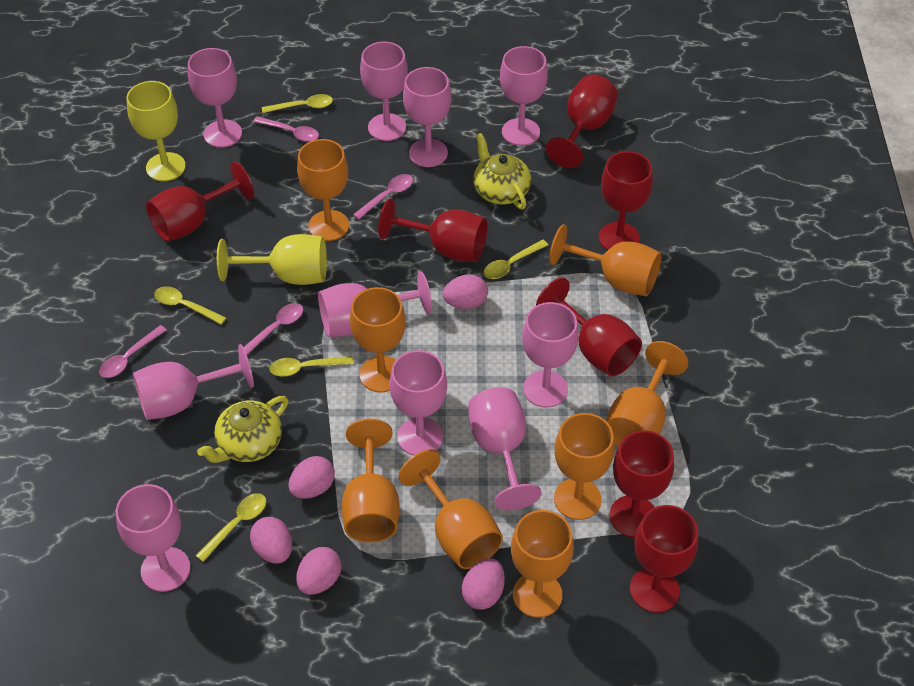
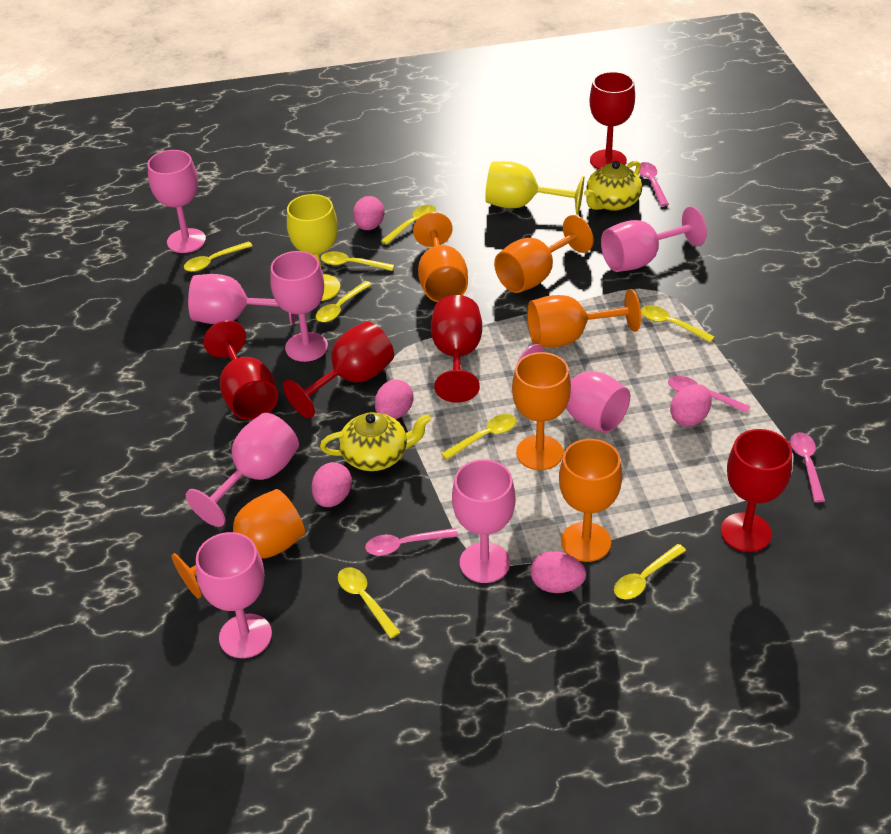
orange goblet: [297,139,349,241] [341,418,400,543] [350,287,406,392] [398,449,503,569] [511,510,574,618] [549,224,661,296] [554,413,615,520] [606,341,688,447] = 8 -> [172,489,305,599] [413,212,468,302] [494,215,593,293] [512,352,571,470] [527,289,641,347] [559,439,622,562] = 6
pink goblet: [116,484,191,592] [133,344,254,420] [188,48,242,148] [318,271,432,337] [360,42,408,141] [389,350,447,456] [403,67,451,167] [468,387,542,510] [500,46,548,146] [522,302,579,408] = 10 -> [147,150,206,253] [186,413,299,527] [188,274,297,325] [196,532,272,658] [270,251,328,362] [452,459,515,583] [516,344,630,433] [601,206,707,272] = 8
red goblet: [146,162,254,242] [378,198,488,262] [536,278,642,376] [546,74,618,168] [599,151,653,250] [610,430,674,537] [630,505,698,613] = 7 -> [203,320,278,420] [283,321,394,418] [431,295,482,403] [589,72,635,169] [721,429,792,552] = 5
yellow spoon: [154,286,226,325] [195,493,266,562] [262,94,333,113] [269,356,353,377] [484,240,548,279] = 5 -> [184,241,253,272] [316,281,372,322] [321,251,395,271] [338,567,401,639] [381,205,436,245] [441,414,516,460] [614,544,686,599] [641,305,715,343] = 8

